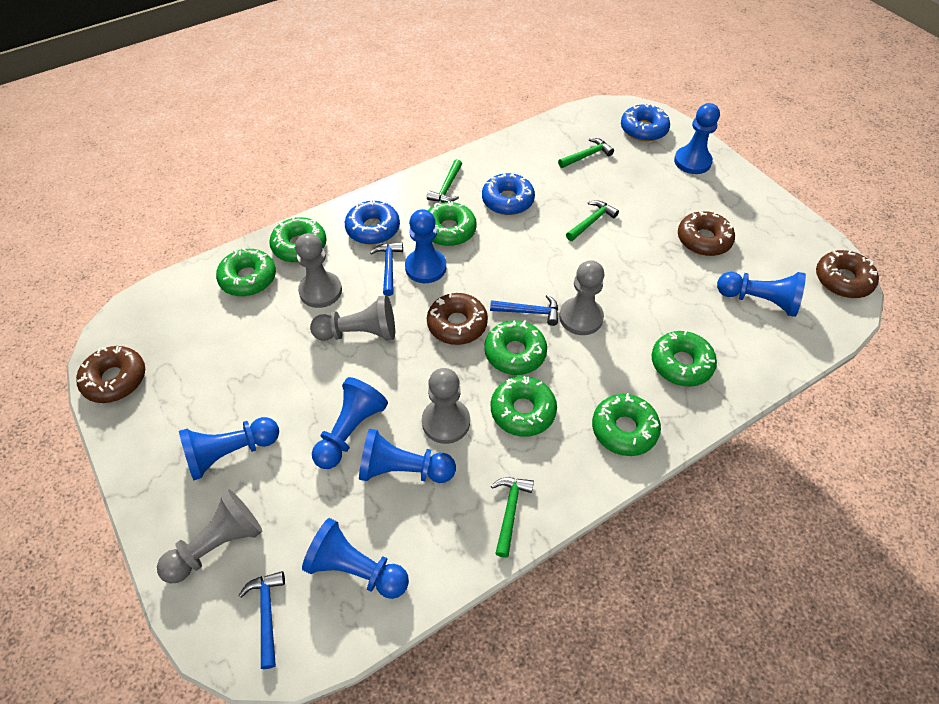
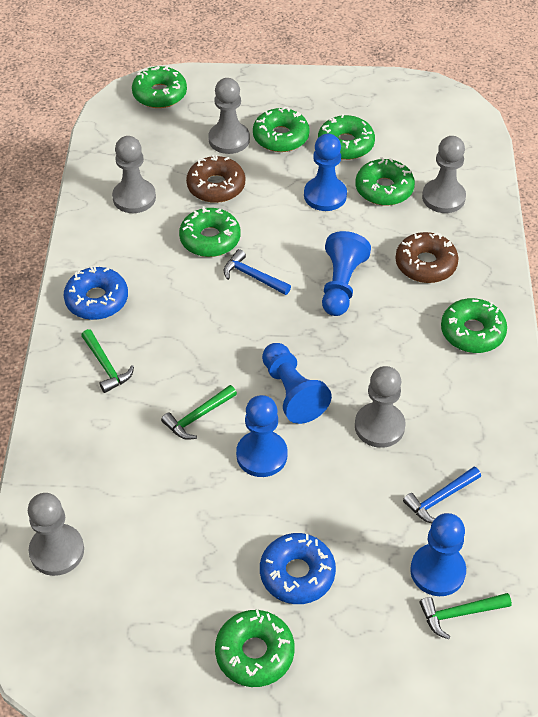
blue donut: [345,200,400,245] [482,172,535,215] [621,104,670,141] = 3 -> [64,266,128,320] [260,533,336,604] = 2
blue hammer: [239,571,285,669] [370,242,403,296] [490,295,558,326] = 3 -> [223,249,291,295] [403,466,481,523] = 2
blue pawn: [179,417,279,480] [302,518,409,599] [312,377,388,469] [359,429,456,483] [405,209,446,283] [674,103,720,174] [717,272,806,317] = 7 -> [236,395,288,477] [262,343,332,424] [304,134,347,211] [322,231,371,316] [410,513,466,596] = 5
brown donut: [76,346,145,403] [427,293,488,345] [678,210,735,256] [816,250,879,298] = 4 -> [186,155,245,203] [396,232,459,283] = 2
green hammer: [427,159,462,203] [491,477,534,558] [558,138,614,168] [566,200,619,241] = 4 -> [81,329,134,393] [161,385,237,440] [420,593,512,639] = 3

